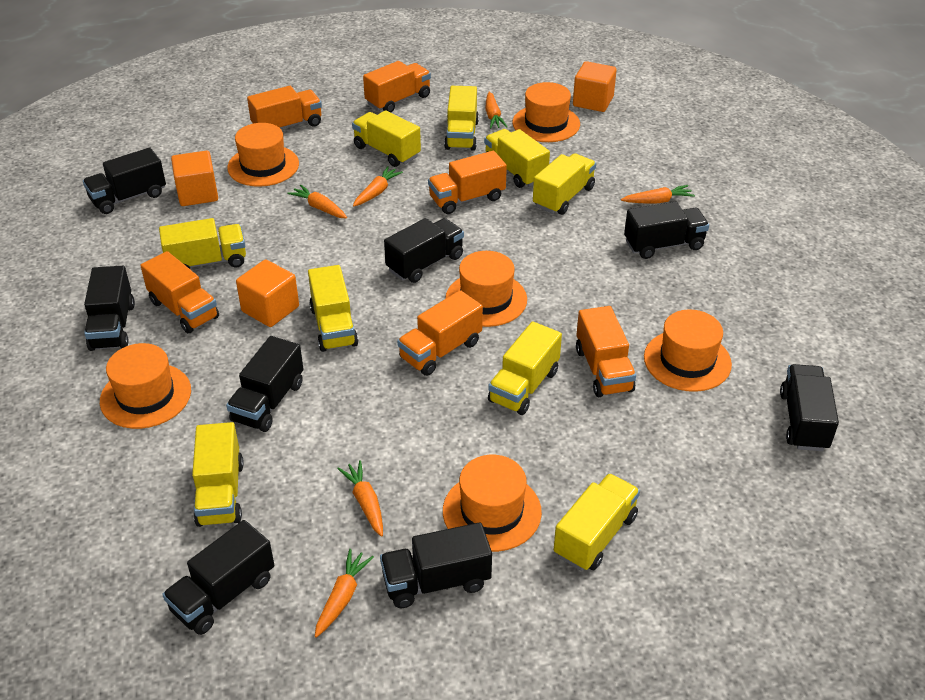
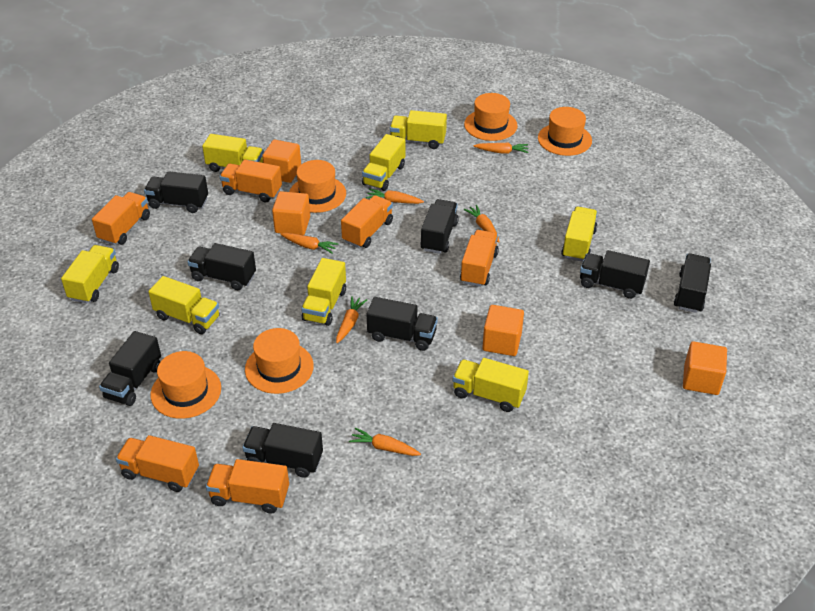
orange cube: [171,151,218,206] [236,259,299,327] [573,61,617,112] = 3 -> [262,139,301,183] [272,191,310,235] [482,305,524,356] [683,341,727,395] = 4
orange hat: [100,343,191,429] [227,123,299,187] [443,455,542,552] [445,251,527,327] [512,82,580,142] [644,310,732,392] = 6 -> [151,351,221,419] [245,328,314,394] [289,160,346,213] [464,93,518,141] [538,107,592,156] = 5
yellow truck: [159,218,246,269] [192,422,244,527] [308,265,358,352] [352,110,421,167] [444,86,479,151] [484,129,550,188] [488,321,562,415] [533,153,596,215] [554,473,640,571] = 9 -> [61,245,119,303] [148,276,220,334] [202,134,264,172] [301,258,346,326] [362,134,405,191] [390,110,447,149] [453,358,529,412] [561,207,597,261] = 8

